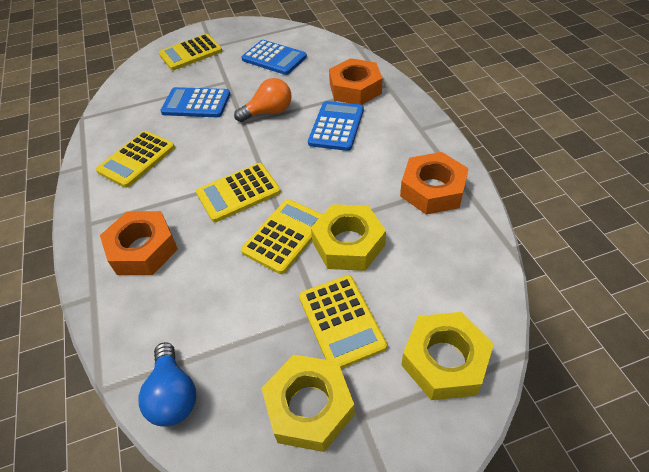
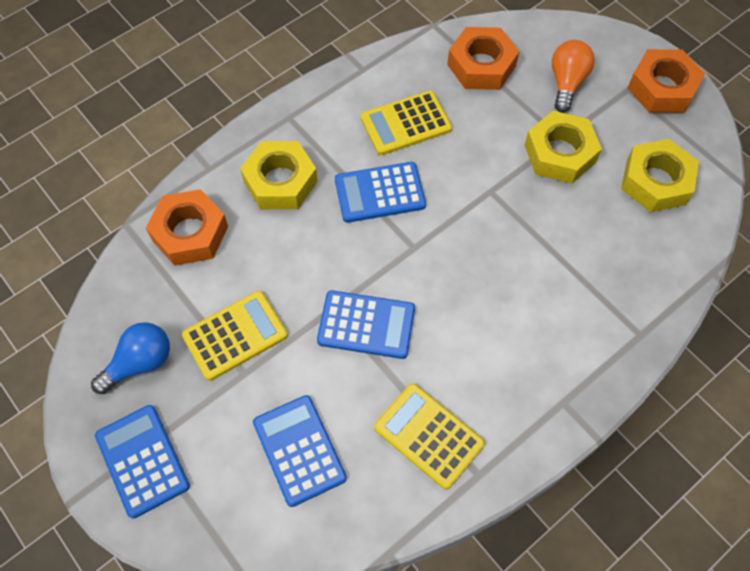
blue calculator: [160,87,230,117] [241,40,307,75] [308,101,364,151] = 3 -> [95,405,190,518] [253,395,347,507] [317,290,415,359] [335,162,426,223] = 4
yellow calculator: [96,131,175,188] [159,34,222,70] [196,163,281,222] [241,199,323,274] [299,275,387,369] = 5 -> [182,291,288,381] [361,91,452,155] [374,383,485,490] = 3

